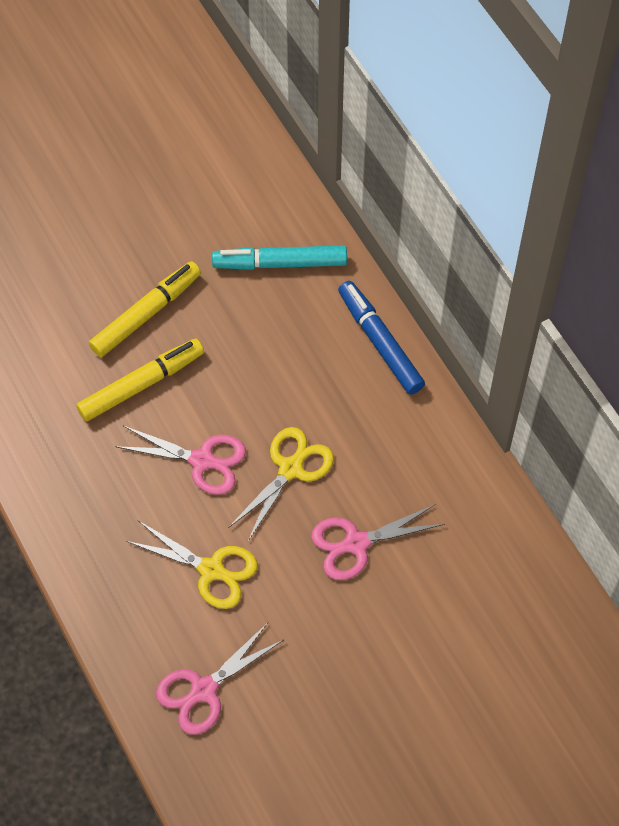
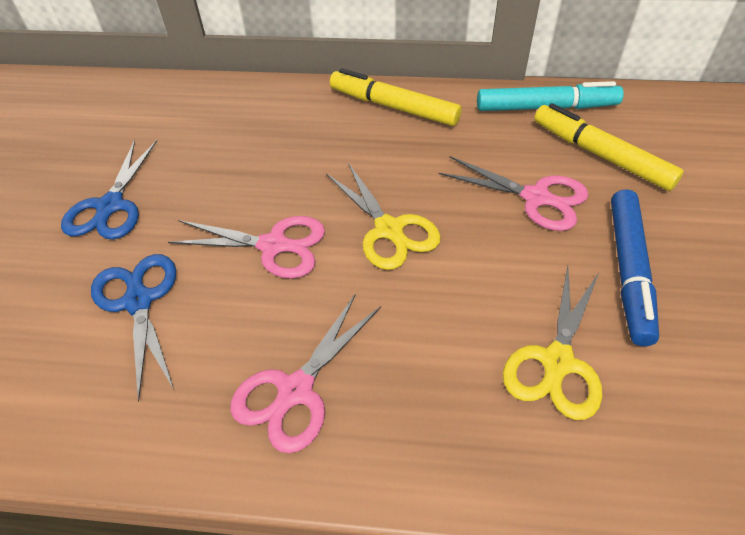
blue scissors: none = 0 -> [61,140,157,239] [91,254,176,402] = 2

